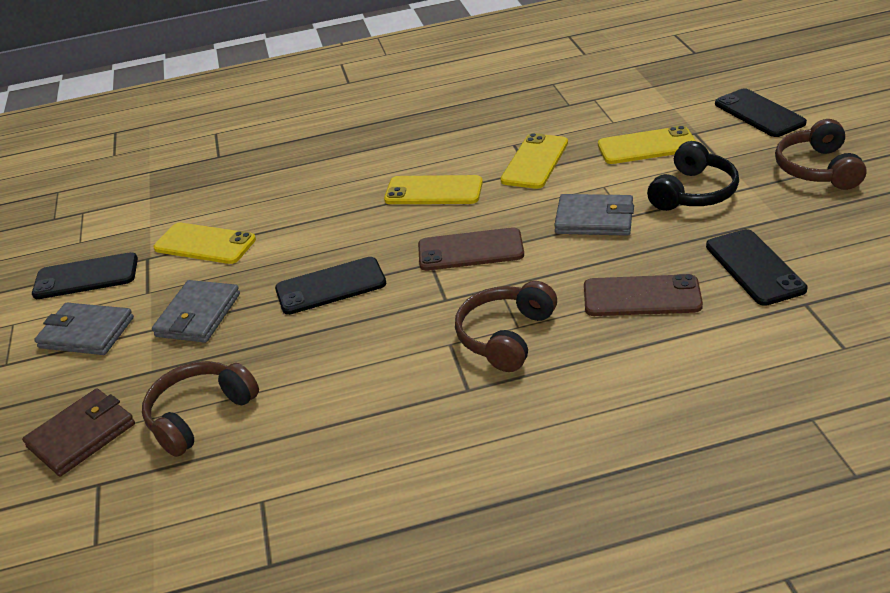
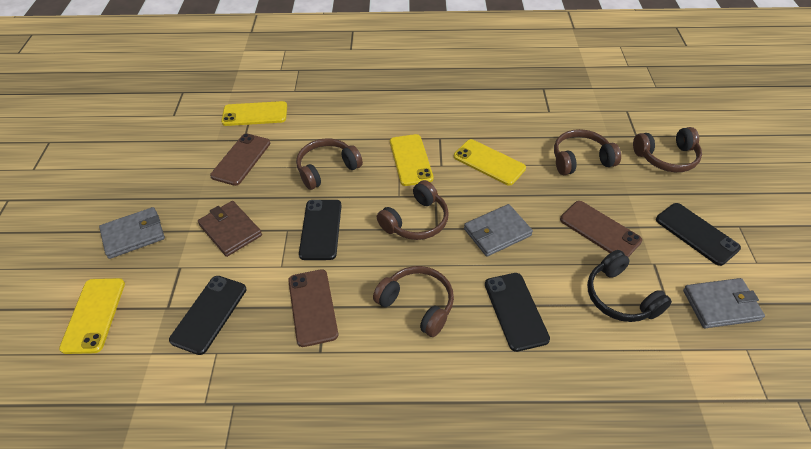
brown headphones: [142,361,259,457] [455,281,557,372] [775,119,867,190] = 3 -> [296,138,363,190] [373,266,454,337] [377,180,449,240] [554,129,621,175] [633,127,702,172] = 5
brown phone: [418,227,524,271] [584,274,703,316] = 2 -> [210,133,270,186] [288,269,338,347] [560,201,642,257] = 3

